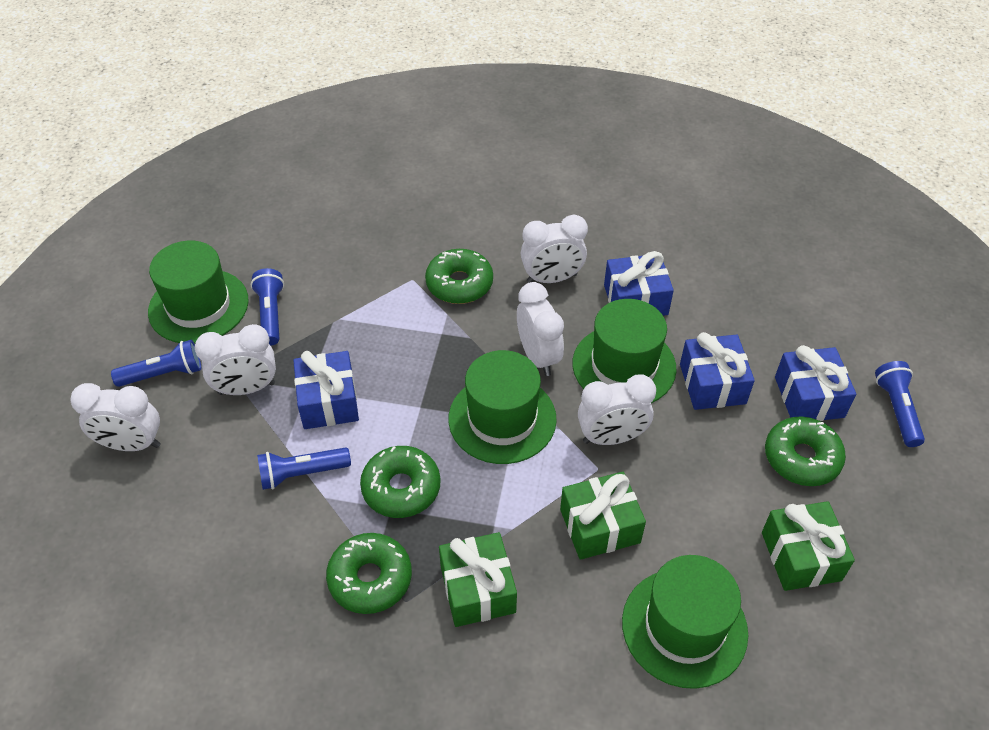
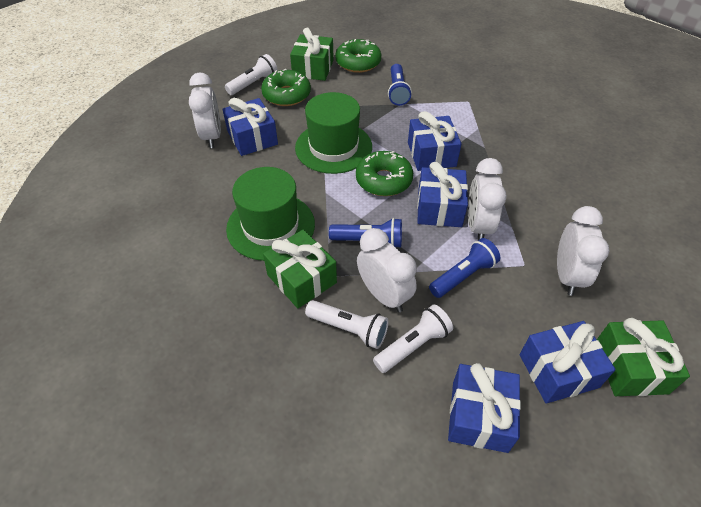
blue flashlight: [111,340,201,387] [251,268,284,346] [257,447,351,490] [875,361,925,447] = 4 -> [329,218,402,247] [388,64,412,106] [429,238,501,298] = 3
blue gift: [293,351,359,429] [604,251,674,316] [680,332,755,410] [775,345,856,421] = 4 -> [223,98,278,156] [408,111,461,171] [417,162,468,227] [448,363,521,453] [520,321,616,404] = 5
green donut: [326,533,412,614] [360,446,441,518] [425,249,493,304] [765,416,846,486] = 4 -> [261,69,311,106] [335,39,381,73] [356,151,413,196] = 3
green hat: [148,241,249,344] [448,350,557,464] [572,299,677,403] [622,555,748,689] = 4 -> [226,167,315,261] [295,92,372,174] = 2
white clock: [70,383,161,451] [195,324,276,395] [517,282,564,376] [521,215,588,283] [578,374,656,445] = 5 -> [189,72,221,148] [357,228,417,312] [468,158,507,240] [557,206,609,296] = 4
white flashlight: none = 0 -> [225,54,278,95] [305,300,389,349] [373,304,453,373] = 3

